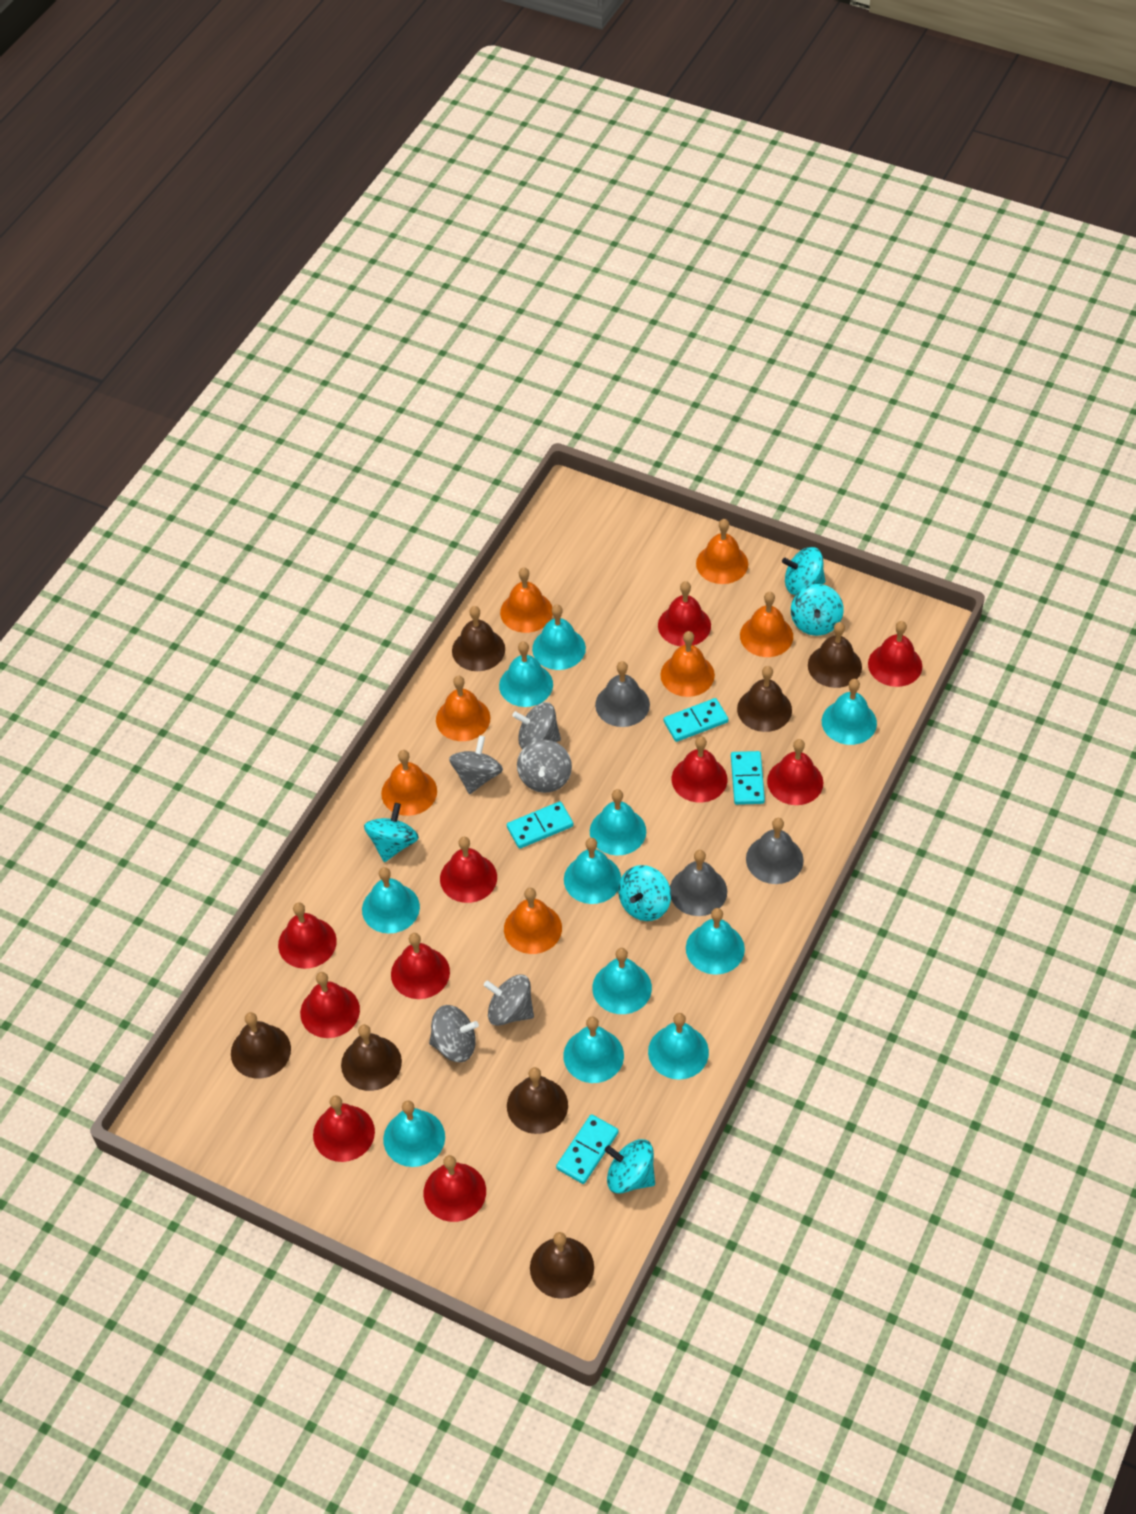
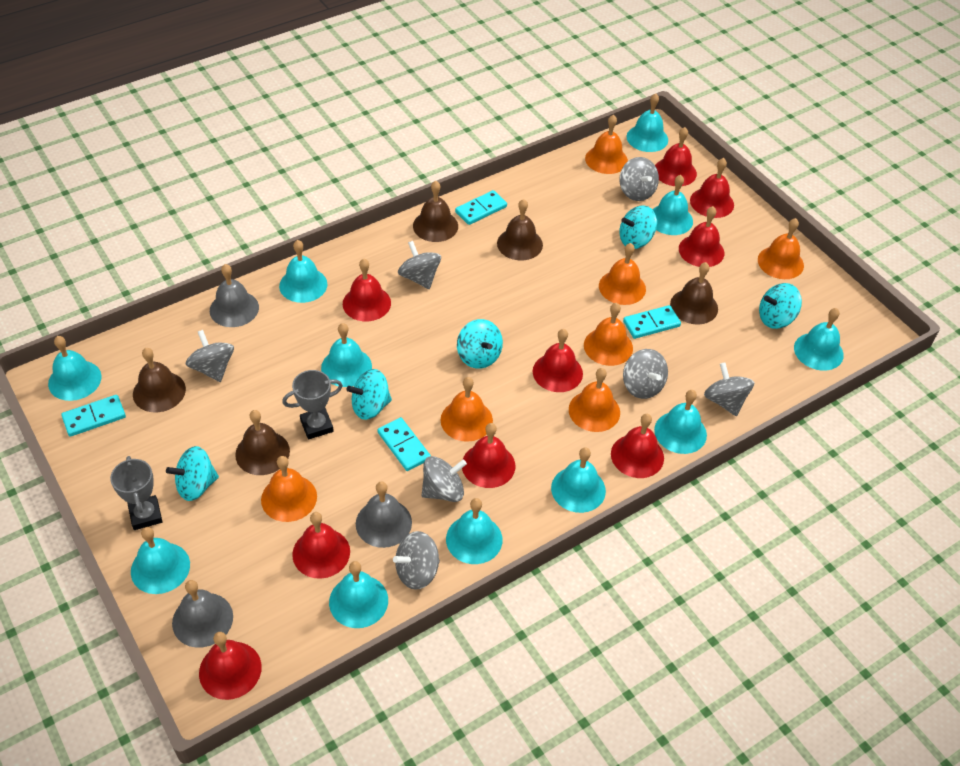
brown bell: [231,1012,291,1079] [341,1024,402,1091] [452,606,505,671] [507,1067,568,1134] [530,1232,594,1299] [737,666,792,732] [808,622,862,688] = 7 -> [133,348,186,412] [235,410,290,475] [413,181,458,242] [497,199,543,260] [670,262,718,325] = 5
grey spinning top: [429,1005,479,1062] [449,736,503,794] [484,974,534,1026] [512,702,561,749] [517,740,572,793] = 5 -> [186,330,234,382] [393,531,440,590] [398,241,441,289] [422,456,467,502] [619,157,659,201] [623,349,668,399] [704,362,755,416] = 7
grey trophy: none = 0 -> [110,456,162,530] [282,370,343,439] = 2
red bell: [278,902,337,969] [300,972,360,1038] [313,1095,375,1162] [391,933,450,999] [423,1155,486,1222] [440,837,497,903] [658,581,711,646] [672,736,727,802] [767,739,823,805] [868,621,922,687] = 10 -> [199,632,262,700] [292,512,350,579] [343,259,391,321] [462,423,515,488] [533,329,583,392] [611,414,664,478] [655,127,697,186] [679,206,724,267] [690,158,734,218] = 9

